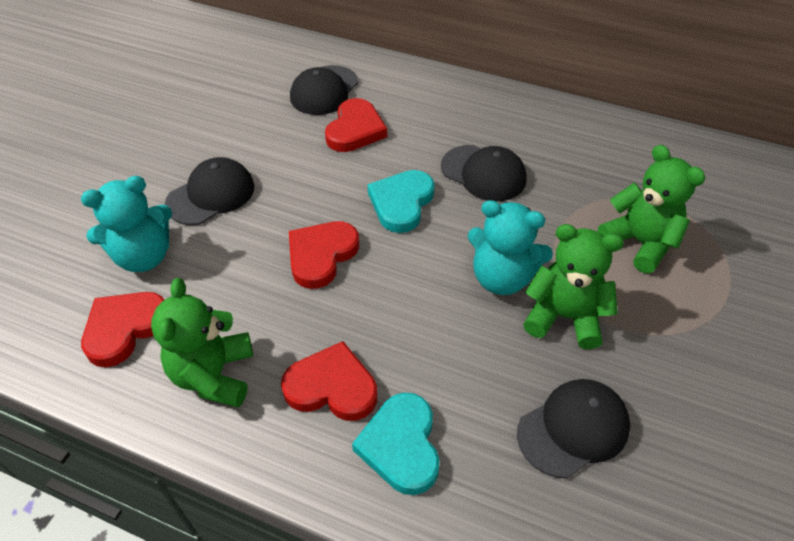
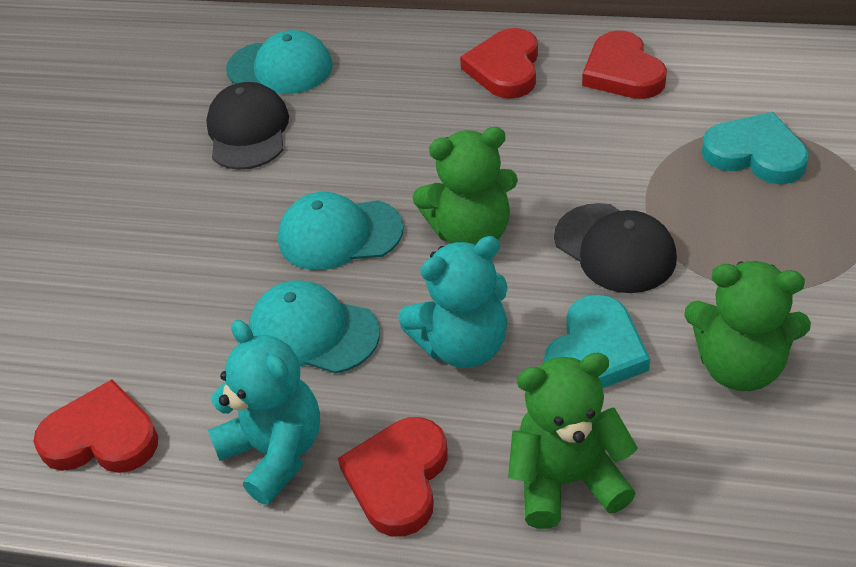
black cap: [165,157,254,225] [290,65,358,115] [441,145,527,201] [517,379,630,478] = 4 -> [206,82,289,170] [554,203,677,293] = 2
turquoise cap: none = 0 -> [226,30,333,94] [249,280,380,374] [278,192,404,270] = 3

